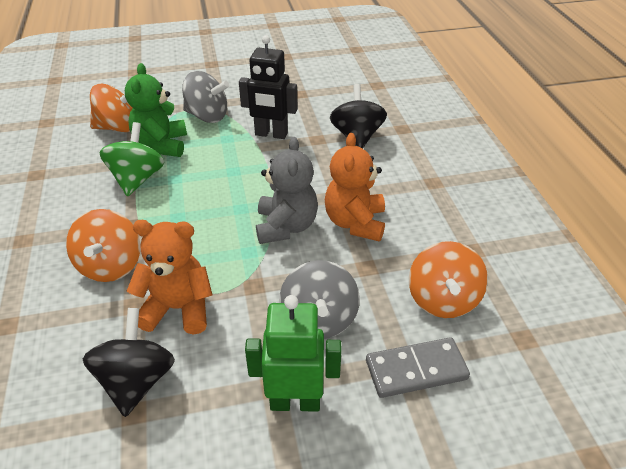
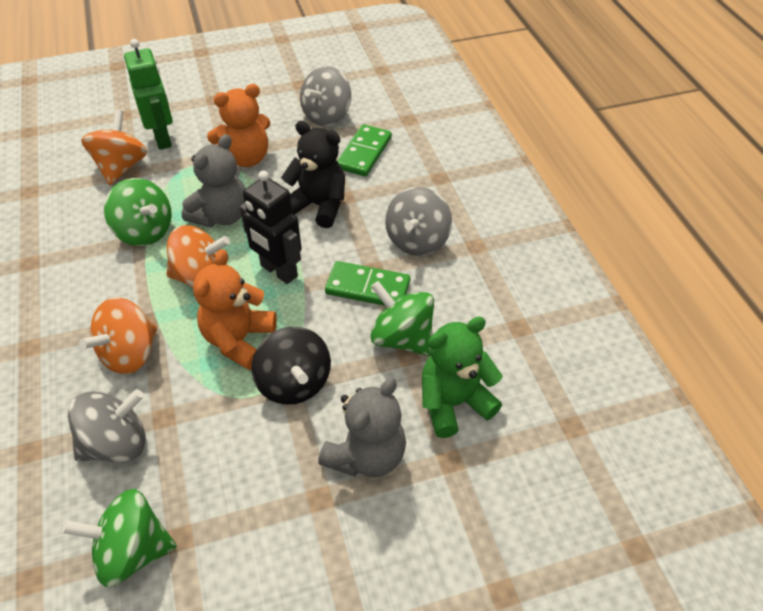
black spinning top: [83,308,175,417] [330,84,387,149] = 2 -> [252,327,331,405] = 1
black teddy bear: none = 0 -> [281,121,345,228] = 1
green domino: none = 0 -> [325,261,410,306] [337,124,392,177] = 2
green spinning top: [99,122,164,197] = 1 -> [62,489,177,587] [104,178,172,246] [370,281,434,356] = 3
grey domino: [366,337,470,398] = 1 -> none = 0
grey spinning top: [182,71,230,123] [279,260,360,339] = 2 -> [68,389,146,462] [300,66,351,126] [385,187,452,256] = 3
grey teddy bear: [256,137,318,244] = 1 -> [182,134,246,227] [318,377,406,477] = 2

